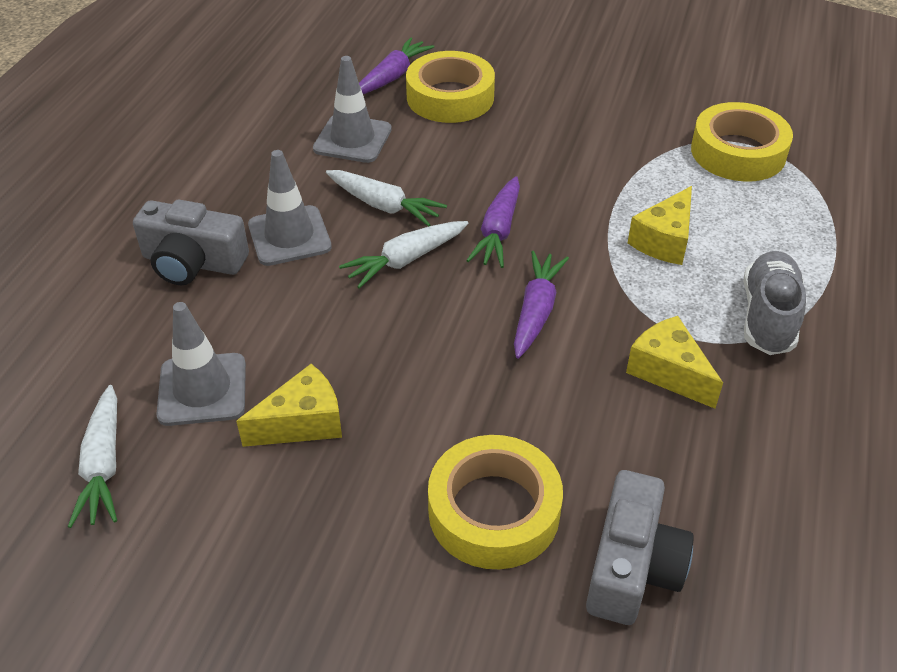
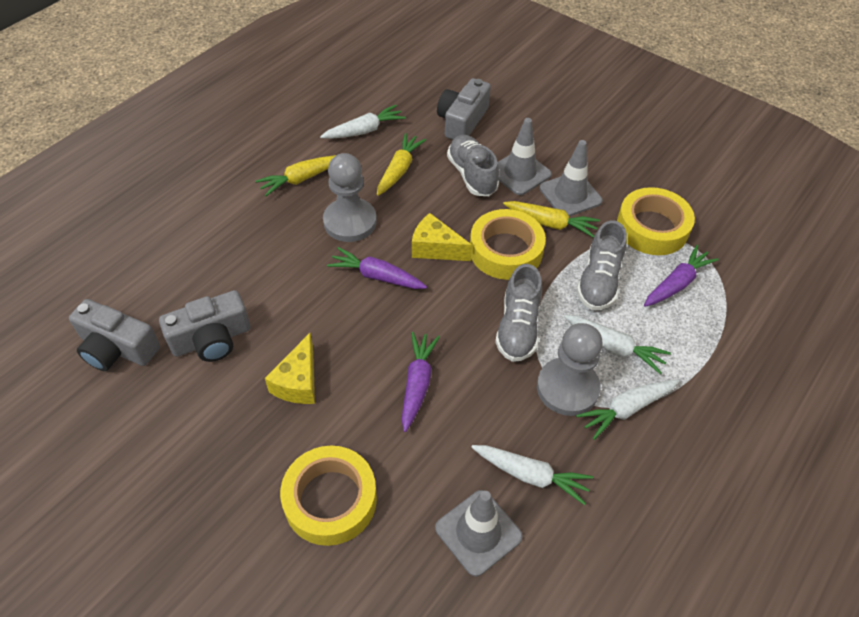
grey camera: [133,200,249,285] [586,470,694,625] = 2 -> [69,299,160,371] [159,290,251,362] [437,78,491,140] = 3
grey pawn: none = 0 -> [323,153,377,242] [537,323,603,416] = 2
grey shoe: [743,251,806,355] = 1 -> [447,135,499,196] [495,264,542,362] [576,220,627,310] = 3
white carrot: [68,385,117,528] [326,170,447,227] [339,221,468,289] = 3 -> [320,105,406,139] [471,445,593,505] [564,315,671,374] [576,380,679,440] = 4
yellow carrot: none = 0 -> [255,155,336,196] [377,133,426,196] [503,201,600,238] = 3
yellow cheese: [236,364,342,447] [626,316,723,409] [628,186,692,265] = 3 -> [265,333,315,404] [412,213,472,261] = 2

